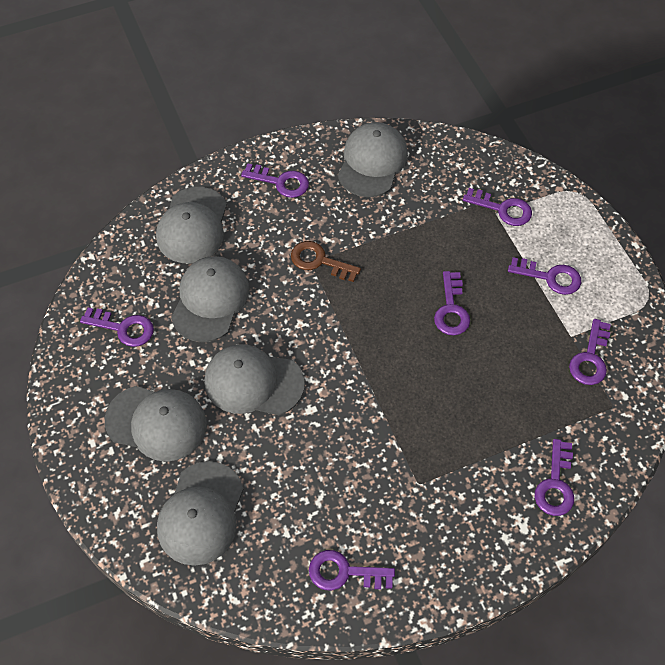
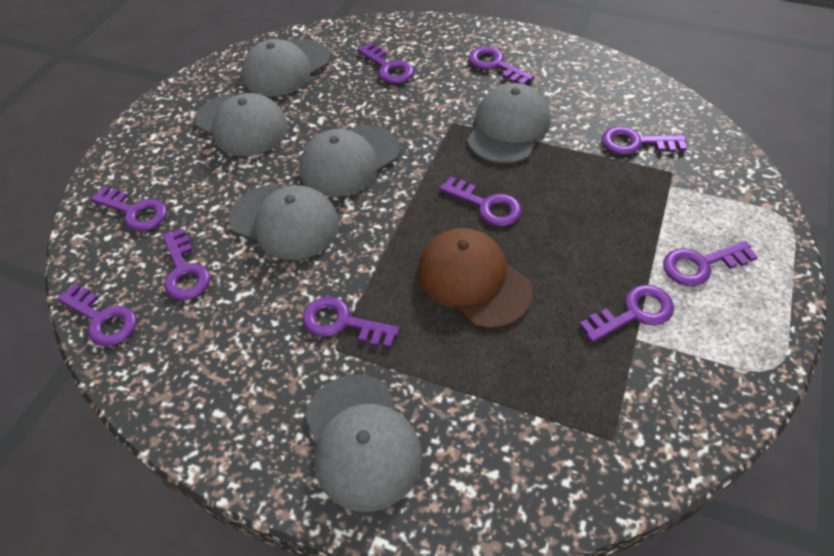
brown cap: none = 0 -> [418,228,533,329] = 1
brown key: [291,241,361,282] = 1 -> none = 0
purple key: [80,308,154,347] [241,163,309,198] [309,550,395,590] [434,271,470,335] [463,188,532,226] [508,257,581,295] [535,439,574,516] [569,319,611,385] = 8 -> [57,284,137,347] [90,186,167,231] [163,228,210,300] [302,297,400,348] [358,43,414,84] [439,177,522,227] [469,47,534,84] [579,285,674,343] [602,126,687,155] [663,241,758,286] = 10

